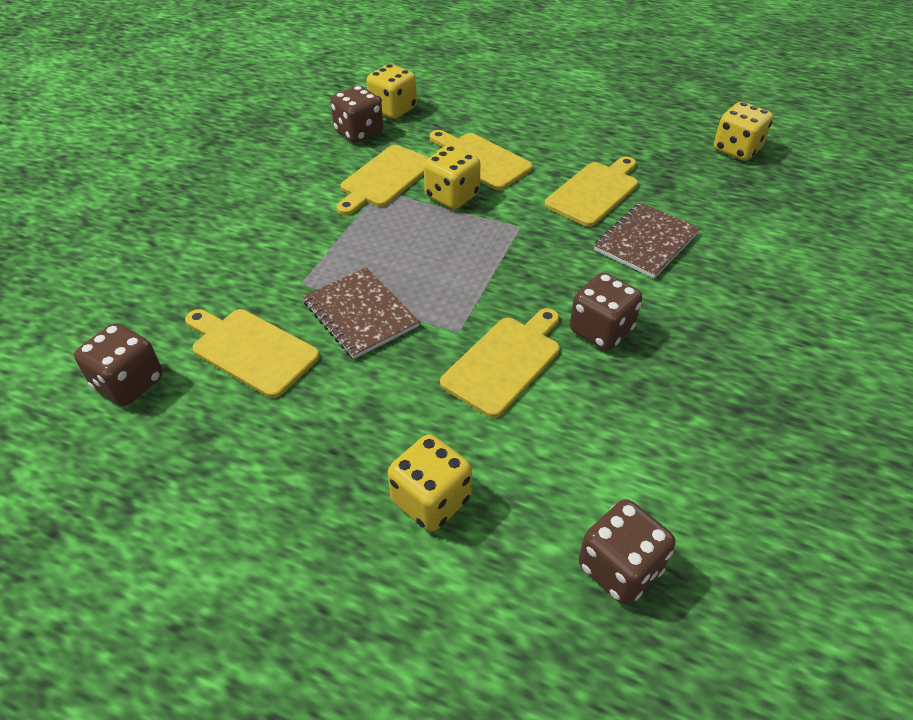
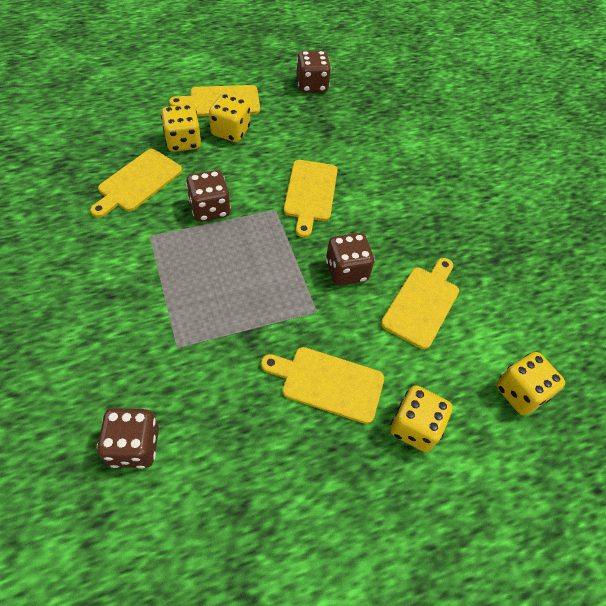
brown notebook: [302,267,420,359] [594,202,700,279] = 2 -> none = 0

